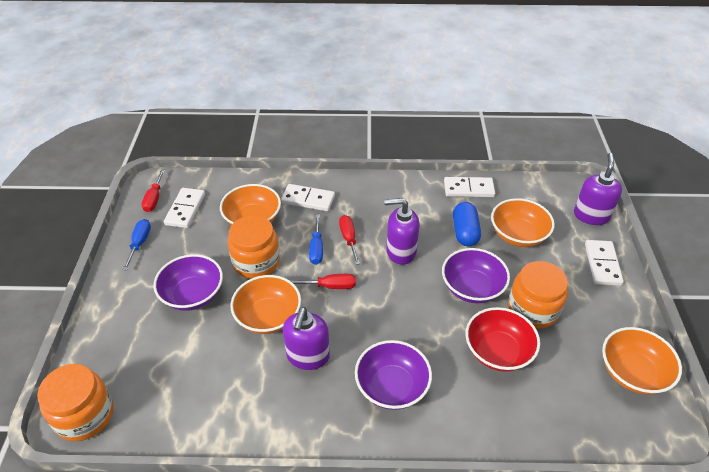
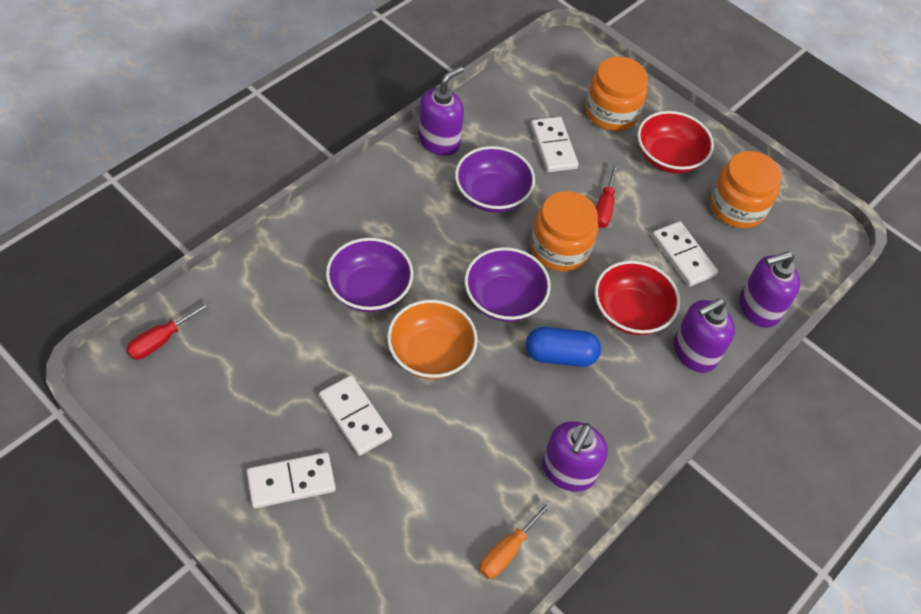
blue screwdriver: [122,219,151,270] [309,215,323,265] = 2 -> none = 0
orange bowl: [220,184,281,225] [230,275,301,334] [491,198,555,247] [602,327,682,394] = 4 -> [387,300,478,379] = 1
orange screwdriver: none = 0 -> [480,500,553,579] = 1
purple soap dispenser: [283,307,330,370] [384,198,420,265] [574,153,622,225] = 3 -> [418,66,464,156] [542,421,608,492] [674,298,735,373] [740,251,800,328] = 4
red bowl: [466,307,540,372] = 1 -> [595,261,680,335] [637,111,714,174] = 2
red screwdriver: [141,169,165,212] [291,274,356,289] [339,215,360,265] = 3 -> [126,301,211,360] [596,163,618,228] = 2

